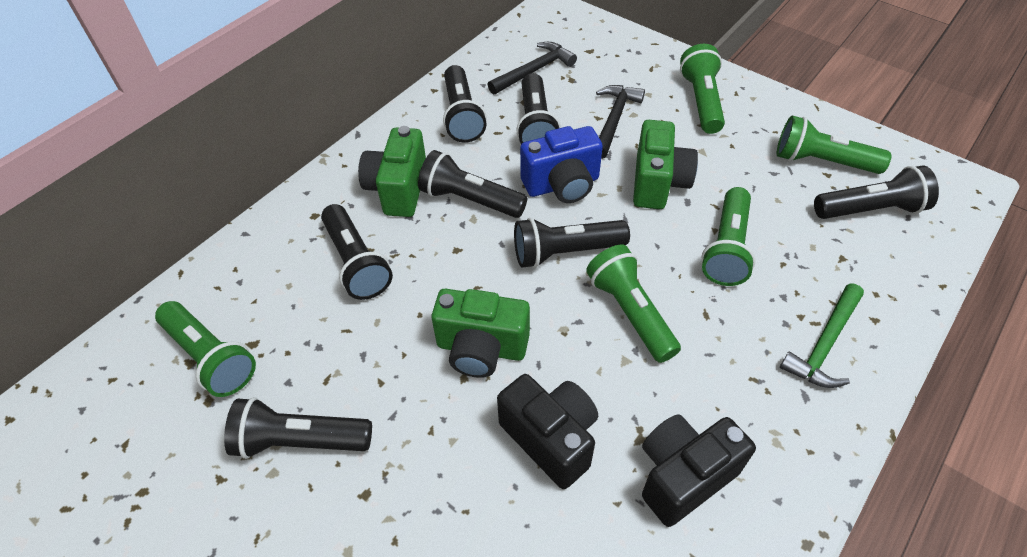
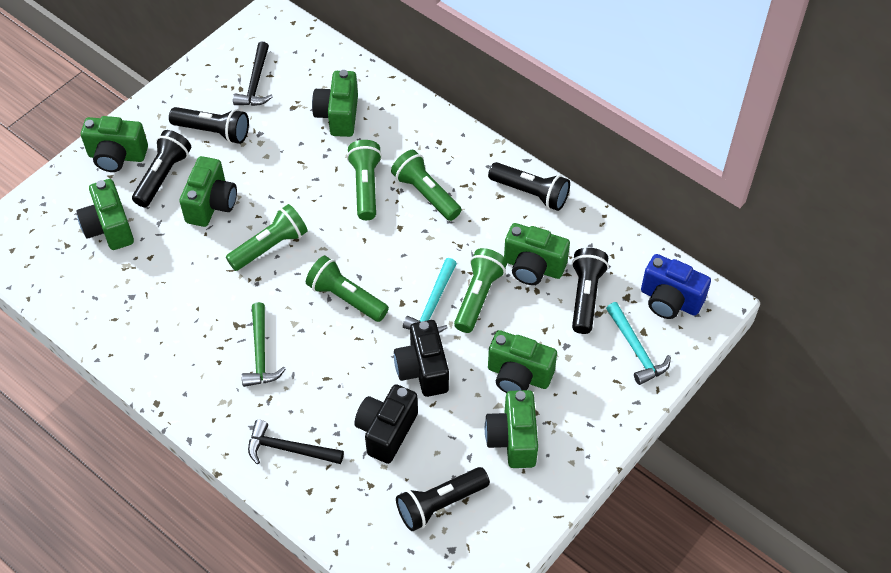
black flashlight: [224,397,372,459] [321,204,393,300] [418,150,528,218] [443,65,487,143] [514,218,630,268] [516,73,561,144] [814,166,939,219] = 7 -> [132,130,191,207] [169,107,249,144] [396,467,490,531] [488,162,570,211] [572,248,609,334] = 5
green camera: [358,126,426,217] [431,289,530,378] [633,120,698,209] = 3 -> [77,179,134,250] [81,116,148,172] [179,156,237,227] [312,70,358,137] [485,390,538,468] [488,330,557,393] [504,223,570,285] = 7
turquoise hammer: none = 0 -> [403,258,457,333] [606,302,671,385] = 2

